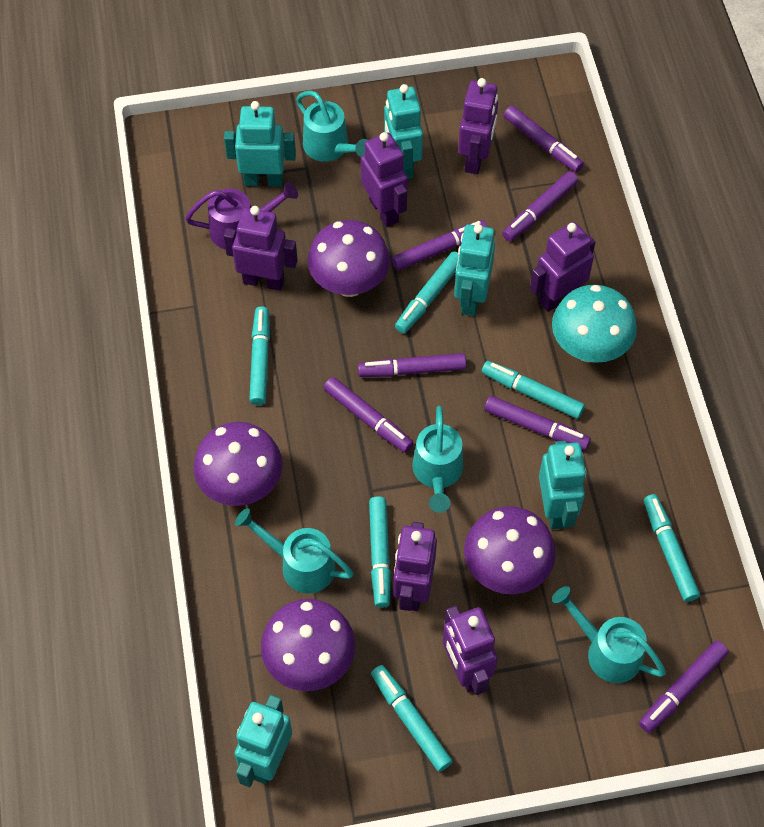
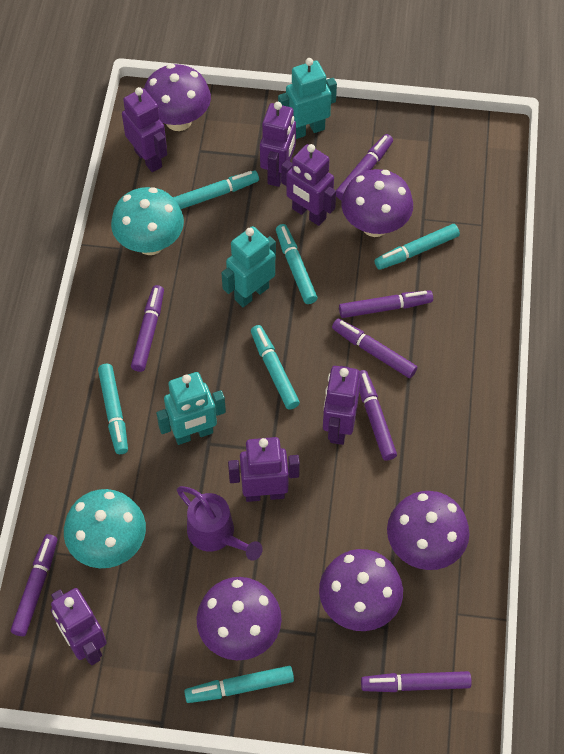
purple mushroom: [194,422,283,506] [261,599,355,691] [307,220,390,297] [464,506,555,594] = 4 -> [144,64,211,131] [197,577,282,660] [319,549,403,631] [341,169,413,237] [387,491,470,570] = 5
turquoise mushroom: [552,285,637,363] = 1 -> [64,489,146,568] [111,187,184,255] = 2
turquoise robot: [224,101,296,187] [234,695,292,787] [384,84,423,179] [454,224,495,316] [539,441,586,529] = 5 -> [156,372,226,445] [221,226,276,307] [278,58,337,139] = 3
turquoise watering can: [235,508,354,594] [296,91,367,162] [412,406,463,513] [552,586,666,683] = 4 -> none = 0

